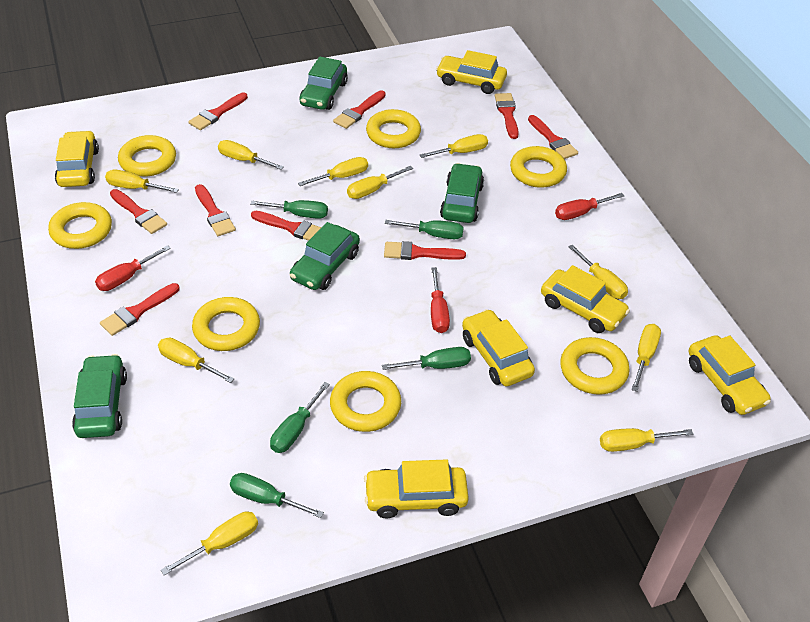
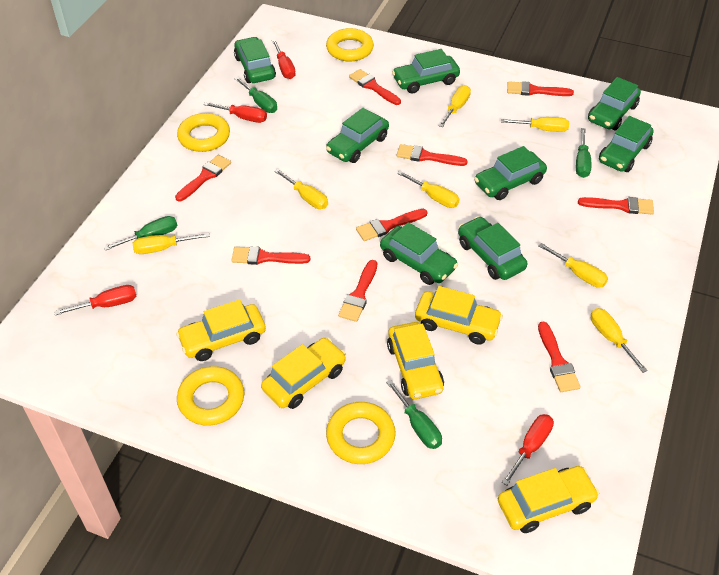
green car: [72,354,127,438] [290,222,360,290] [299,56,348,110] [440,163,484,223] = 4 -> [234,37,276,83] [326,108,389,163] [380,222,458,285] [392,49,460,94] [458,216,527,280] [474,146,547,200] [588,77,641,130] [599,116,654,172] = 8
green screwdriver: [230,473,324,518] [250,200,328,219] [270,382,330,453] [382,347,471,370] [385,220,464,239] = 5 -> [103,216,177,251] [234,77,277,113] [386,380,442,449] [576,128,591,178] = 4
red screwdriver: [95,245,171,291] [431,267,450,333] [555,193,624,220] = 3 -> [54,285,136,315] [204,102,267,123] [272,39,296,79] [502,414,554,485] = 4
yellow car: [55,130,99,187] [364,459,469,518] [436,50,507,94] [462,309,535,386] [541,265,630,333] [689,335,771,415] = 6 -> [176,299,266,361] [261,338,346,409] [387,322,444,399] [415,286,503,345] [498,466,599,533] = 5
yellow ring: [48,202,112,249] [118,135,176,177] [192,297,260,351] [330,371,401,432] [366,109,421,148] [510,146,567,188] [560,337,630,395] = 7 -> [177,113,230,152] [177,366,245,426] [326,28,374,61] [326,402,396,464] = 4
yellow screwdriver: [105,170,179,193] [158,338,234,383] [161,511,258,575] [218,140,284,170] [298,157,368,186] [347,166,413,199] [420,134,488,158] [568,245,628,299] [600,428,693,452] [631,324,661,392] = 10 -> [132,233,210,254] [274,169,328,209] [397,171,460,208] [439,85,471,127] [501,117,569,132] [538,243,608,288] [591,308,648,373] = 7

